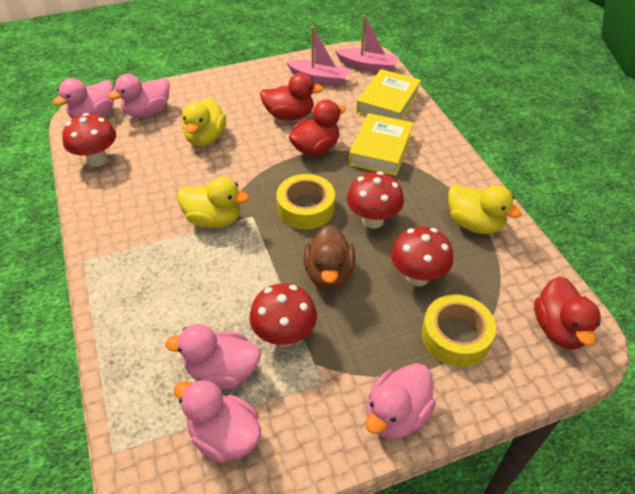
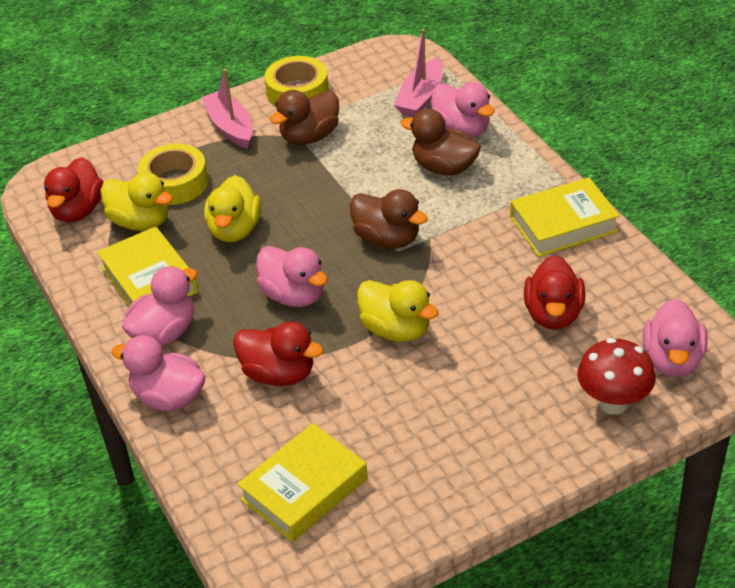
brown duck: [304,225,355,290] = 1 -> [270,90,339,145] [350,189,428,249] [401,109,481,176] = 3
red mushroom: [62,113,116,167] [249,283,317,347] [347,171,404,229] [391,226,453,286] = 4 -> [577,338,656,415] = 1
yellow book: [349,113,414,176] [356,69,421,120] = 2 -> [97,226,198,306] [237,423,367,542] [510,177,620,257] = 3

